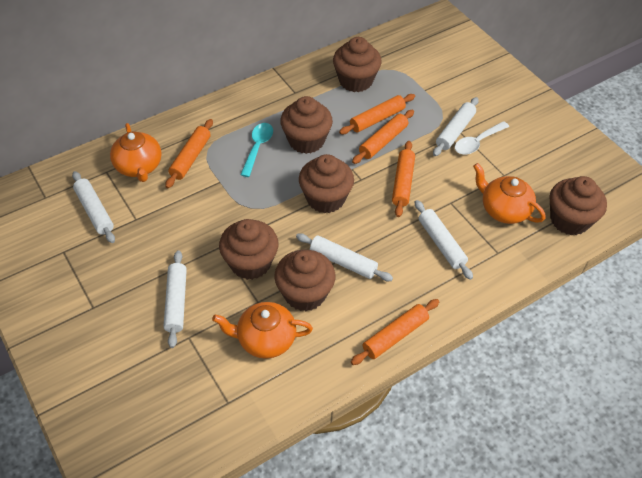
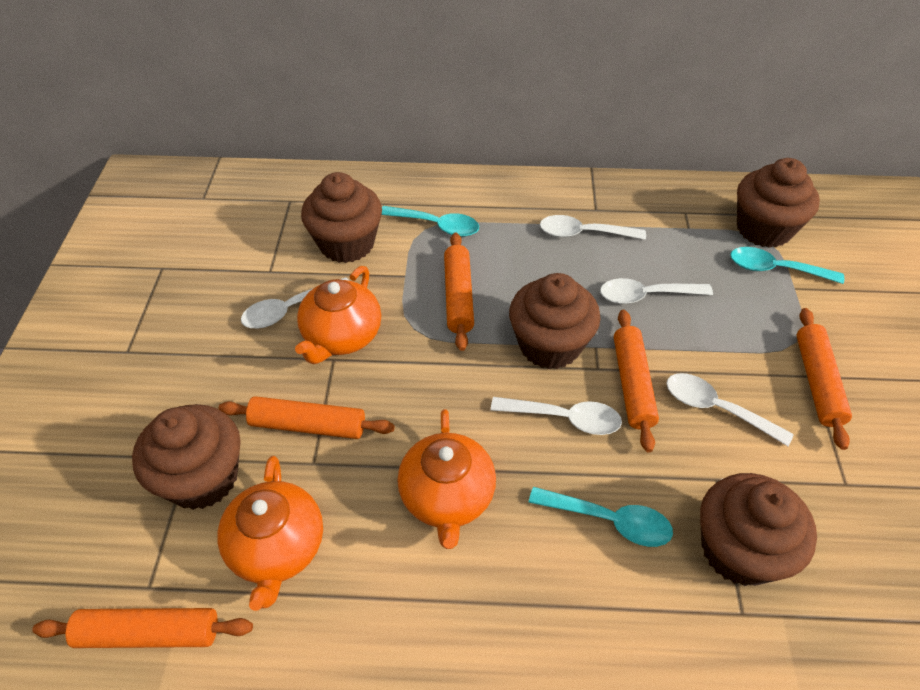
brown cupcake: [219,219,278,280] [274,250,335,311] [280,96,333,154] [299,154,354,213] [333,37,382,92] [549,176,607,235] = 6 -> [132,404,241,510] [301,172,382,263] [509,273,601,369] [700,473,817,586] [737,158,820,248] = 5
turquoise spoon: [240,123,273,177] = 1 -> [382,206,479,237] [529,487,673,547] [730,247,844,284] = 3
white rolling pin: [72,171,115,243] [163,250,187,348] [296,233,393,281] [415,200,473,280] [433,97,479,156] = 5 -> none = 0
white spoon: [455,121,509,155] = 1 -> [241,277,349,328] [491,397,622,435] [540,215,646,240] [600,278,713,304] [666,373,794,446] = 5

